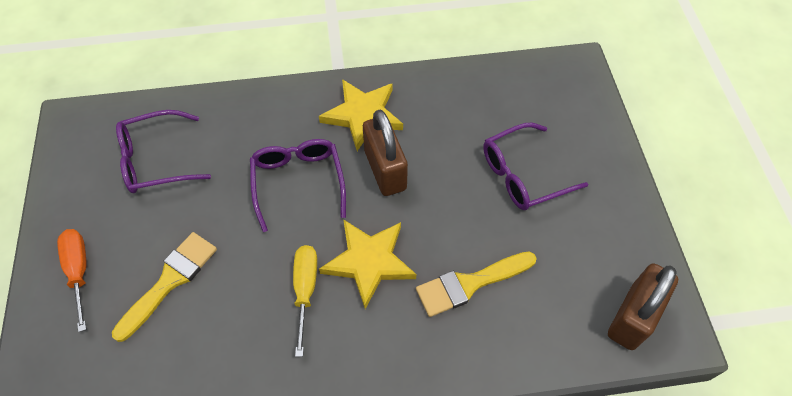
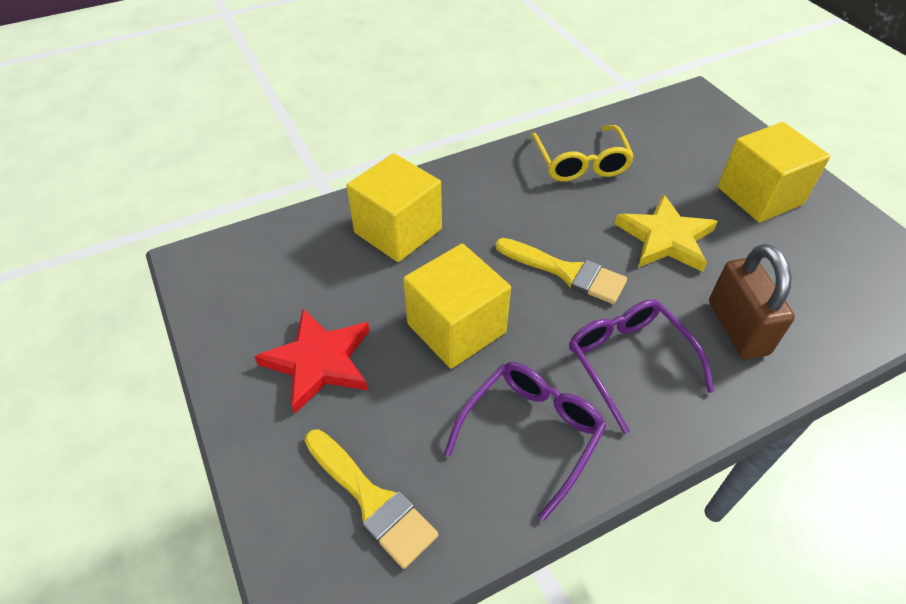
brown padlock: [363,110,408,196] [608,263,678,350] = 2 -> [709,244,795,359] = 1
orange screwdriver: [57,229,87,332] = 1 -> none = 0
purple glasses: [116,110,211,193] [250,139,346,232] [483,122,588,210] = 3 -> [444,362,607,521] [569,299,715,434] = 2
red star: none = 0 -> [254,309,370,414] = 1
yellow cube: none = 0 -> [346,153,442,262] [403,243,511,369] [718,122,831,223] = 3
yellow glasses: none = 0 -> [530,125,634,182] = 1
yellow screwdriver: [293,245,317,357] = 1 -> none = 0
yellow star: [319,79,403,151] [319,219,416,309] = 2 -> [615,194,718,272] = 1

